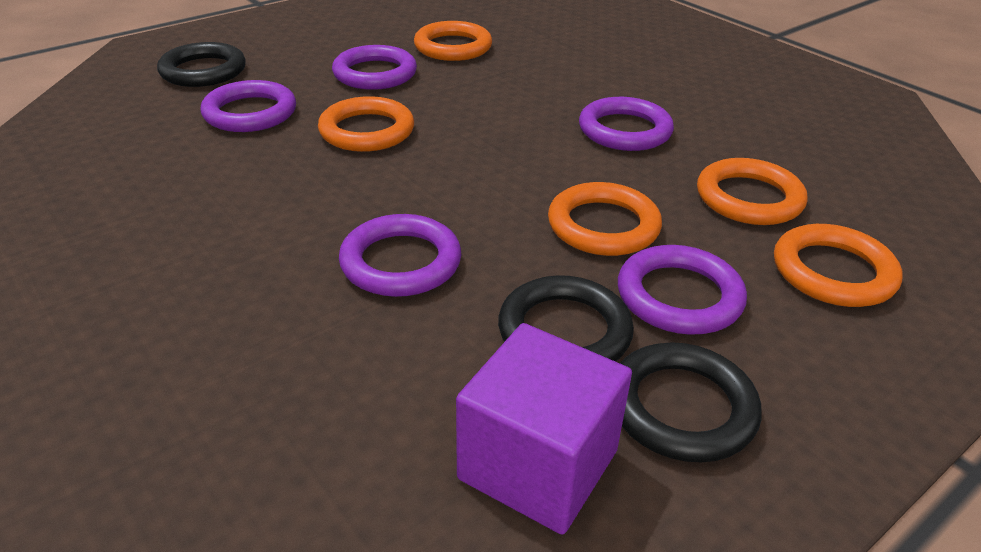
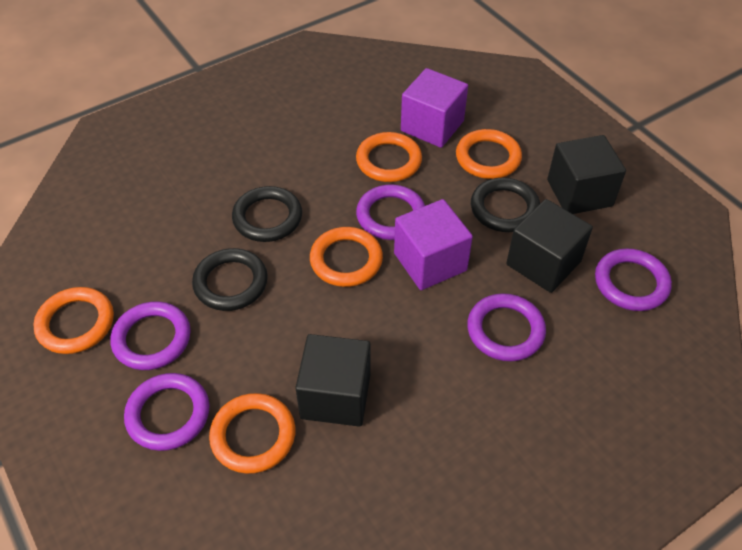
black cube: none = 0 -> [295,334,371,427] [506,199,593,293] [547,135,626,214] = 3
purple cube: [456,323,632,535] = 1 -> [394,199,473,290] [401,68,468,148] = 2

